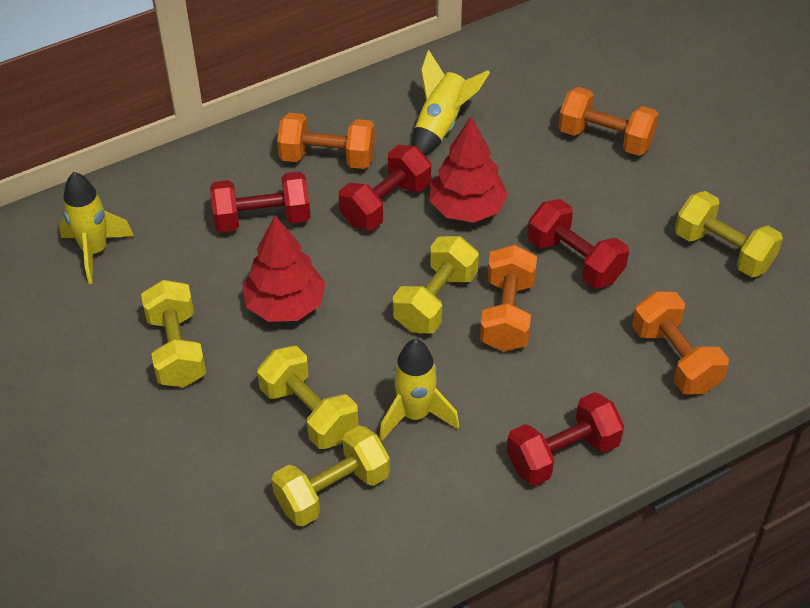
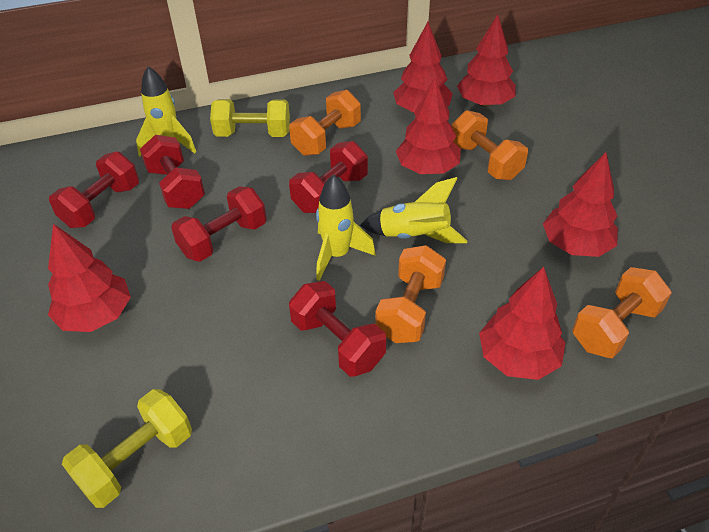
red dumbbell: [210,172,310,232] [339,145,431,231] [507,392,624,486] [528,199,629,288] = 4 -> [49,151,139,228] [140,135,205,209] [171,186,266,262] [289,141,368,213] [289,281,386,377] = 5
red tree: [242,216,326,322] [430,117,508,223] = 2 -> [48,224,131,332] [393,22,453,112] [396,77,461,174] [457,14,515,107] [479,267,566,380] [543,152,618,257] = 6
yellow dumbbell: [141,280,206,387] [257,346,358,449] [271,425,390,526] [393,236,479,334] [675,191,783,277] = 5 -> [62,389,192,508] [210,99,290,137] = 2

